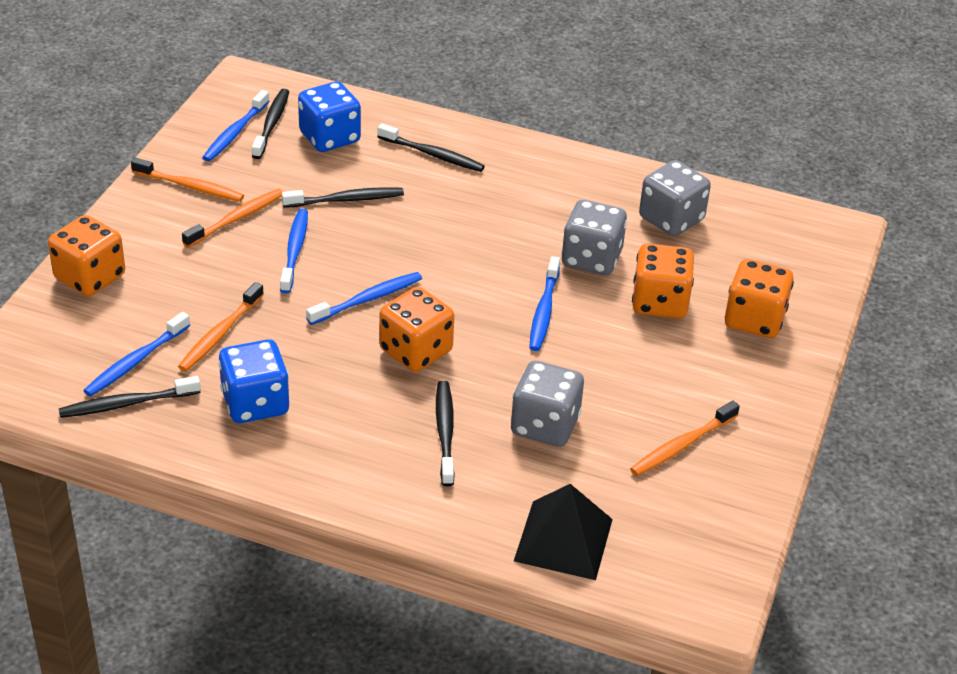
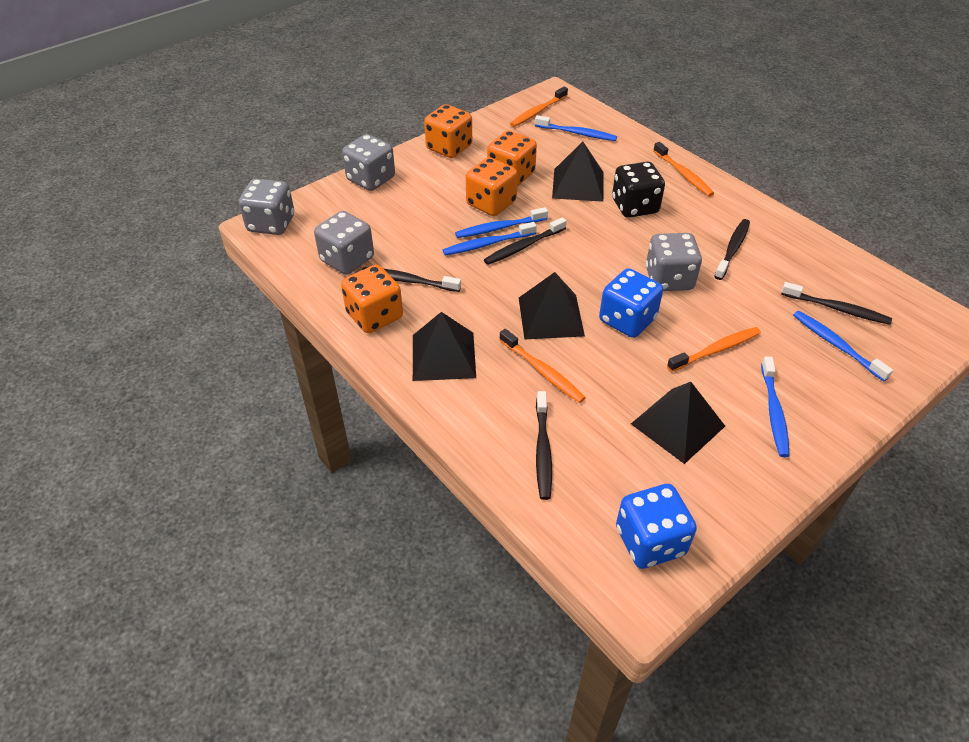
black dice: none = 0 -> [612,162,665,218] = 1
black pyramid: [514,484,613,580] = 1 -> [413,312,476,381] [519,272,585,339] [552,142,604,202] [631,382,725,464] = 4
grey dice: [511,361,584,447] [561,200,627,275] [639,160,711,236] = 3 -> [239,179,294,235] [314,211,374,275] [342,134,395,191] [646,233,702,291] = 4

